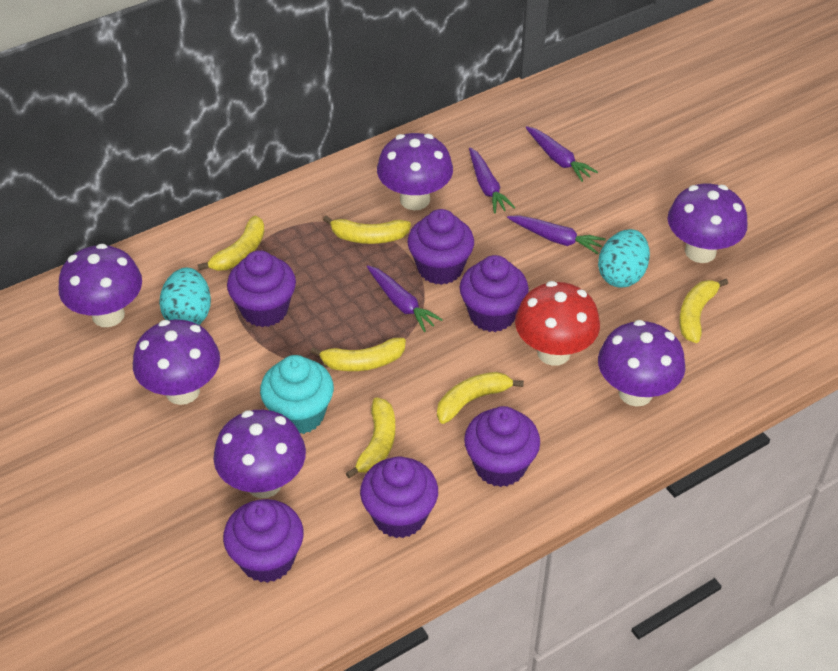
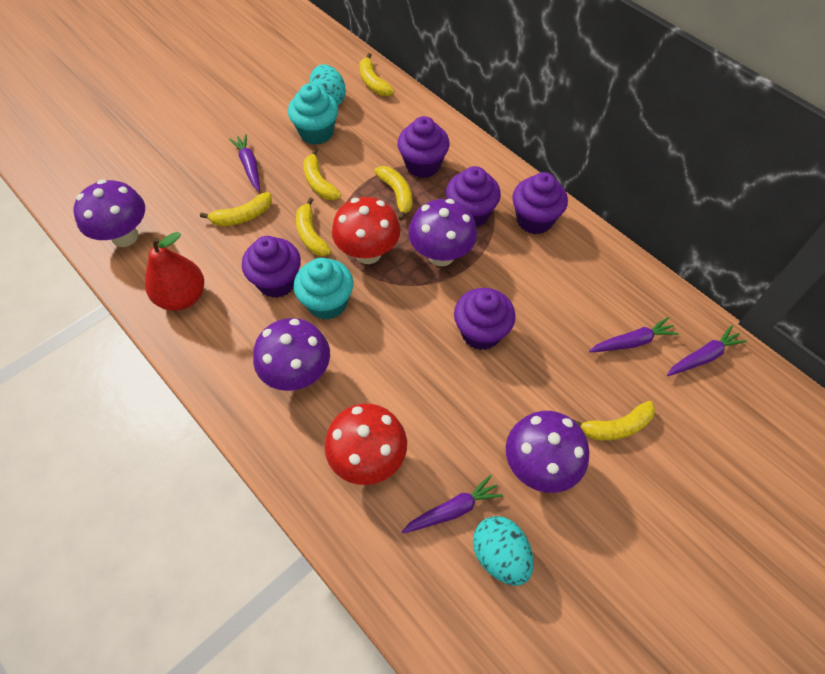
purple cupcake: [223,499,304,583] [227,250,296,327] [360,456,438,538] [407,209,474,285] [459,255,529,332] [464,406,540,487] = 6 -> [242,236,301,298] [397,116,450,178] [446,166,501,228] [454,288,516,350] [512,172,568,234] = 5
purple mushroom: [58,244,142,327] [133,319,220,405] [213,410,306,498] [377,133,453,210] [598,320,685,407] [668,184,748,263] = 6 -> [73,179,145,247] [253,318,330,391] [408,199,477,266] [506,411,589,493] = 4
red mushroom: [515,281,600,366] = 1 -> [325,404,407,485] [332,197,400,264] = 2
red pear: none = 0 -> [145,232,204,311] = 1
turquoise cupcake: [260,355,334,434] = 1 -> [288,83,338,145] [293,258,353,320] = 2

